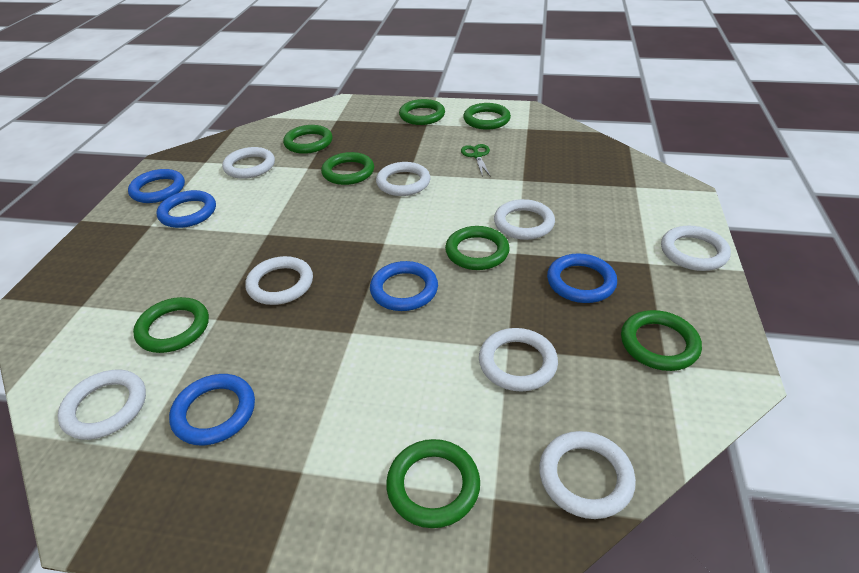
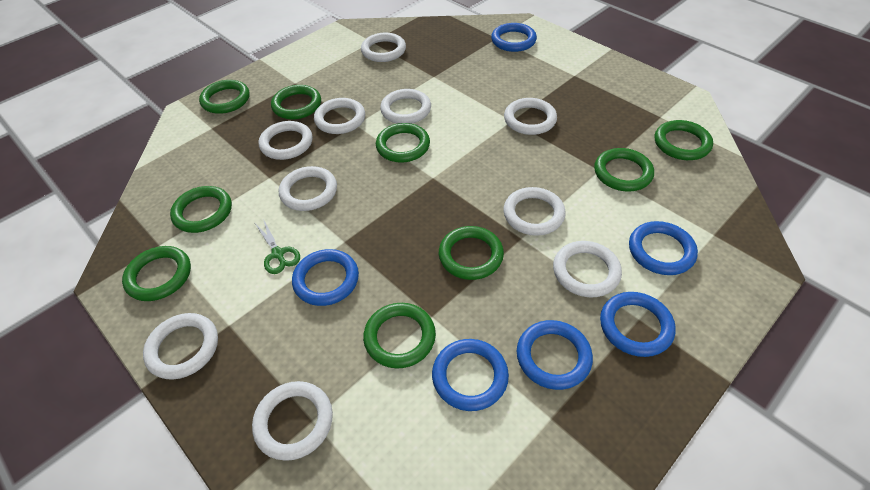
blue ring: [128,169,185,203] [157,190,216,228] [169,374,255,445] [370,261,438,311] [547,253,617,303] = 5 -> [292,249,359,306] [432,339,509,411] [491,23,537,52] [517,320,593,390] [600,292,676,357] [629,221,698,275] = 6
green ring: [133,297,209,353] [283,125,332,154] [321,152,374,185] [386,439,480,528] [399,99,445,125] [445,226,510,270] [463,103,511,130] [621,310,702,371] = 8 -> [122,246,191,301] [170,186,232,233] [199,80,250,114] [271,85,321,119] [363,303,436,368] [376,123,430,162] [439,226,504,280] [594,148,654,191] [655,120,713,160] = 9
white ring: [57,370,146,440] [222,147,275,179] [245,256,313,305] [376,162,430,196] [479,328,558,391] [494,199,555,240] [539,431,636,519] [661,226,731,271] = 8 -> [143,313,218,380] [252,381,333,461] [259,121,313,160] [279,166,337,211] [314,98,365,134] [361,33,406,62] [380,89,431,124] [503,187,566,236] [504,98,557,135] [553,241,622,298] = 10

